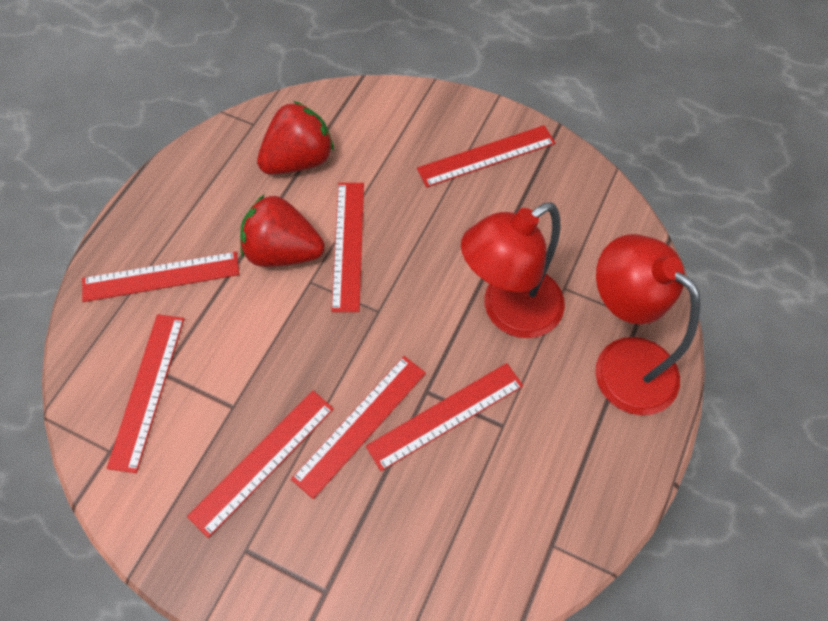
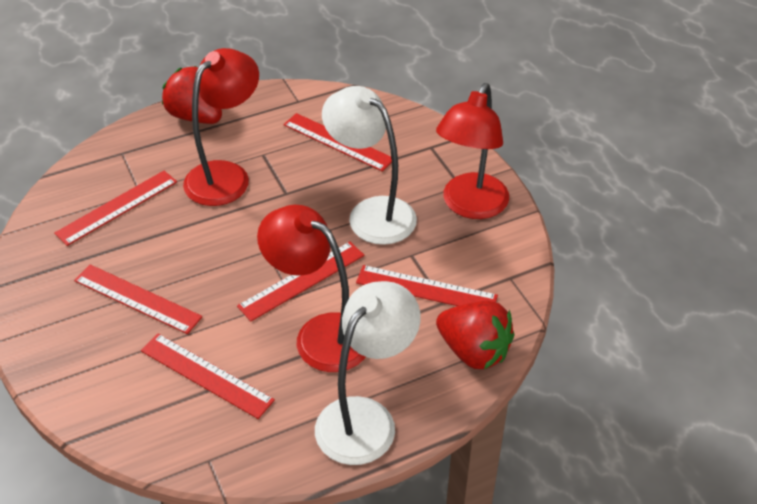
red lamp: [461,202,565,338] [595,234,701,415] = 2 -> [183,48,259,206] [257,205,365,372] [436,83,509,219] = 3
red ruler: [82,252,239,302] [107,314,184,473] [187,390,334,538] [291,356,426,499] [331,183,364,312] [366,363,523,471] [417,125,555,187] = 7 -> [54,171,177,246] [74,265,202,334] [141,334,275,419] [237,241,364,321] [284,113,392,172] [356,265,498,306] = 6
white lamp: none = 0 -> [315,281,421,465] [322,86,417,245] = 2

